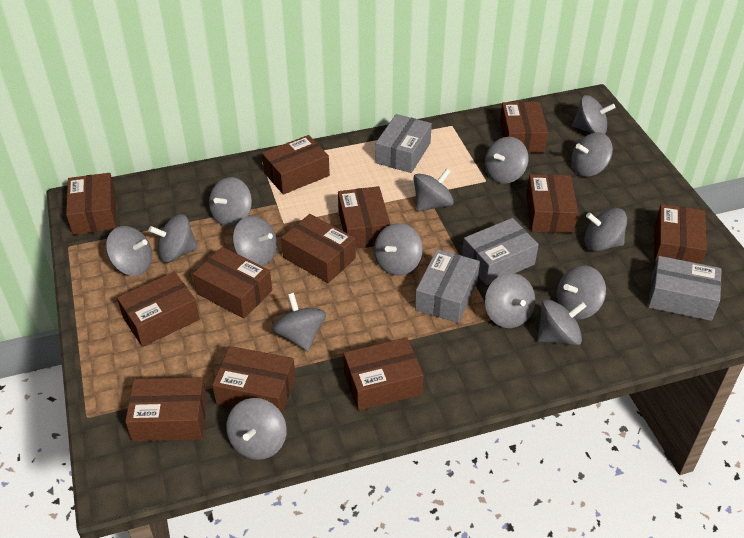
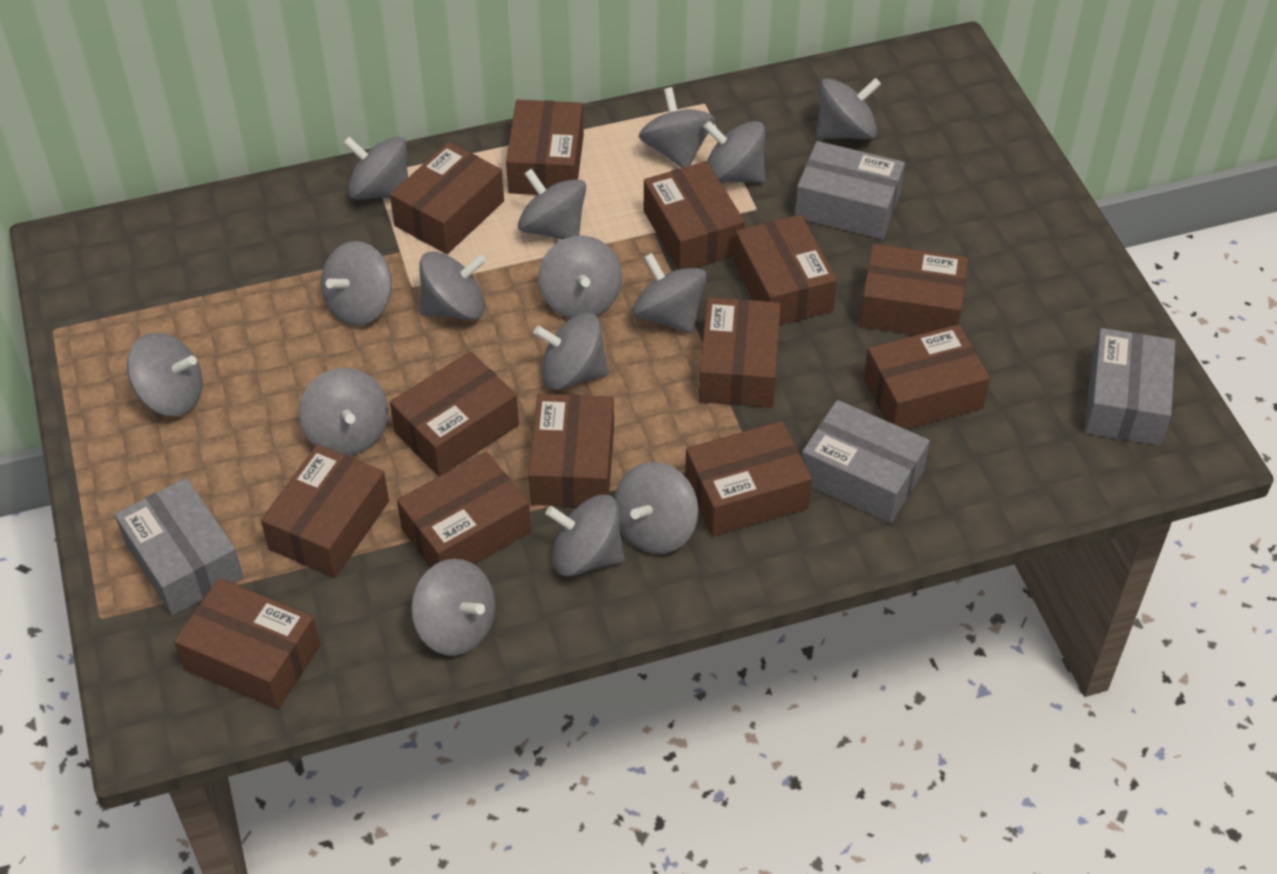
brown box: [66,173,116,235] [117,272,200,347] [125,377,207,441] [193,247,272,319] [212,346,296,414] [262,135,330,195] [281,214,356,283] [338,186,390,249] [343,337,424,411] [500,102,548,153] [526,174,578,233] [654,204,707,264] = 12 -> [174,578,320,709] [261,444,389,578] [390,142,504,254] [390,351,519,476] [397,452,531,567] [506,100,584,195] [529,394,614,507] [644,161,745,270] [685,421,812,536] [699,297,781,408] [734,214,837,325] [859,244,968,335] [864,324,990,429] = 13

